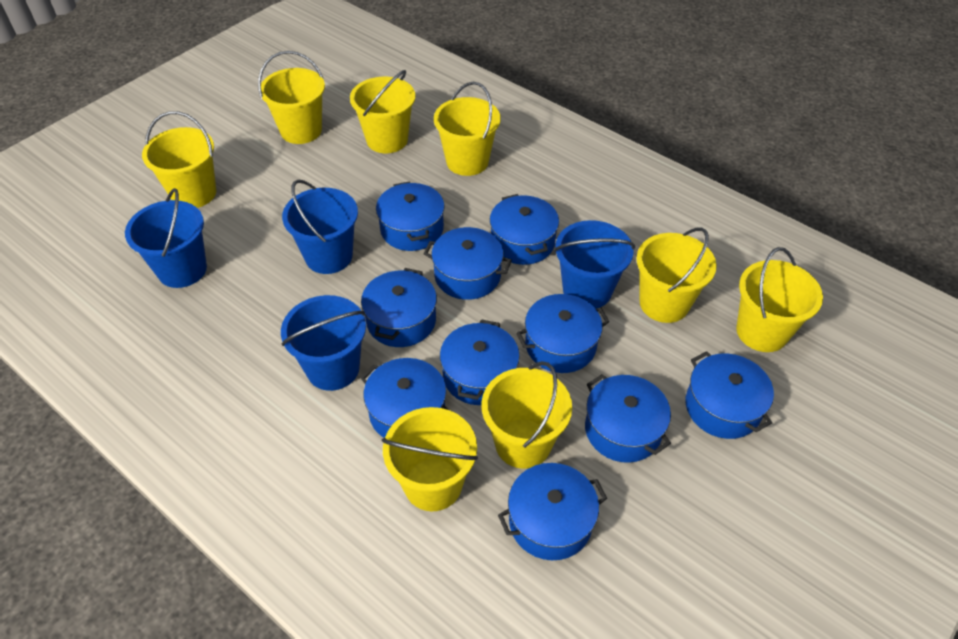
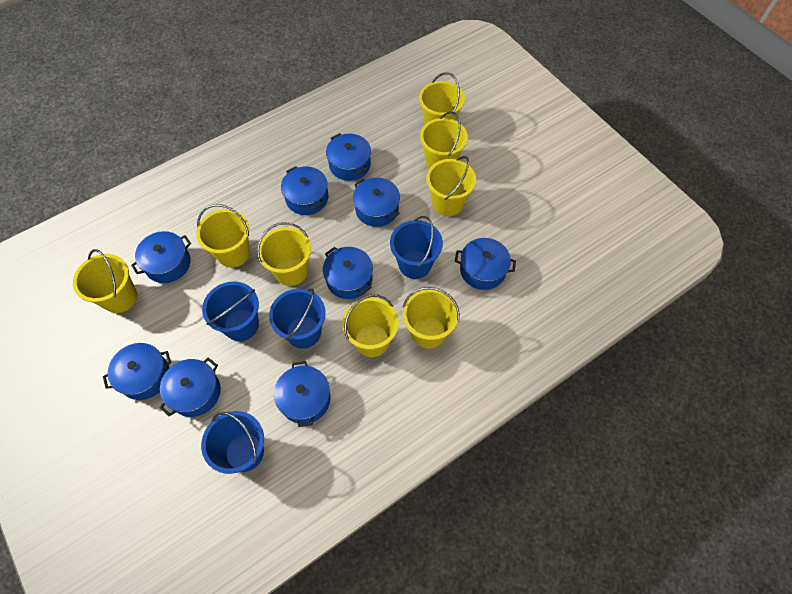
blue pot: [361,268,437,347] [361,358,449,438] [376,181,445,251] [424,227,512,300] [440,319,520,405] [490,194,559,265] [498,463,607,560] [516,294,609,373] [585,374,671,463] [686,351,774,439] = 10 -> [103,343,171,400] [131,231,191,283] [160,357,221,417] [274,361,330,427] [281,166,328,215] [323,247,373,299] [326,133,371,181] [353,178,400,227] [455,238,516,290] = 9

